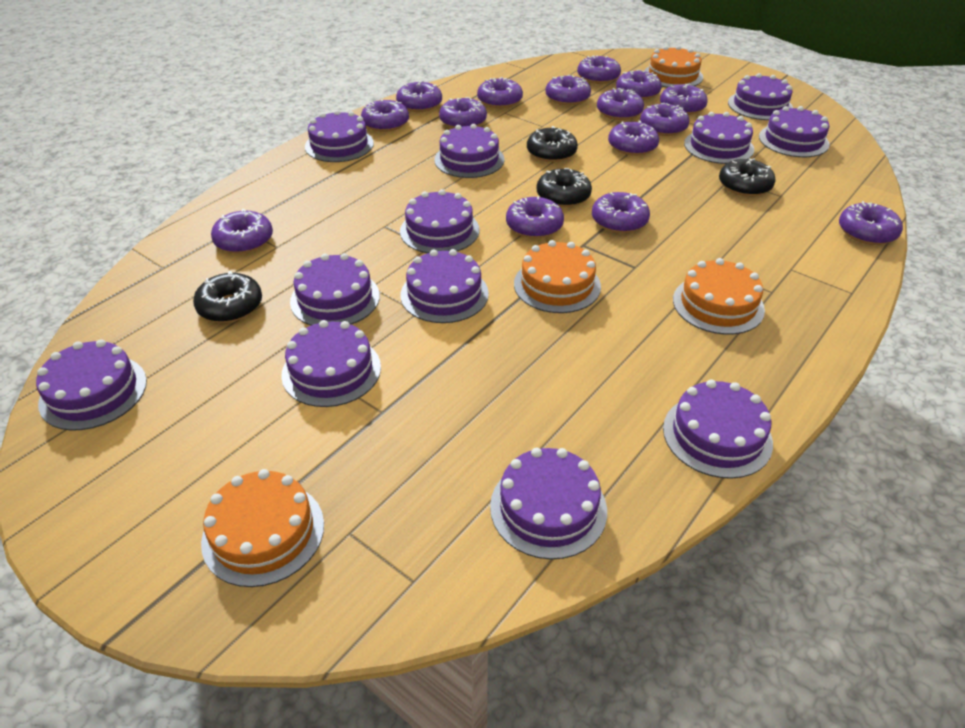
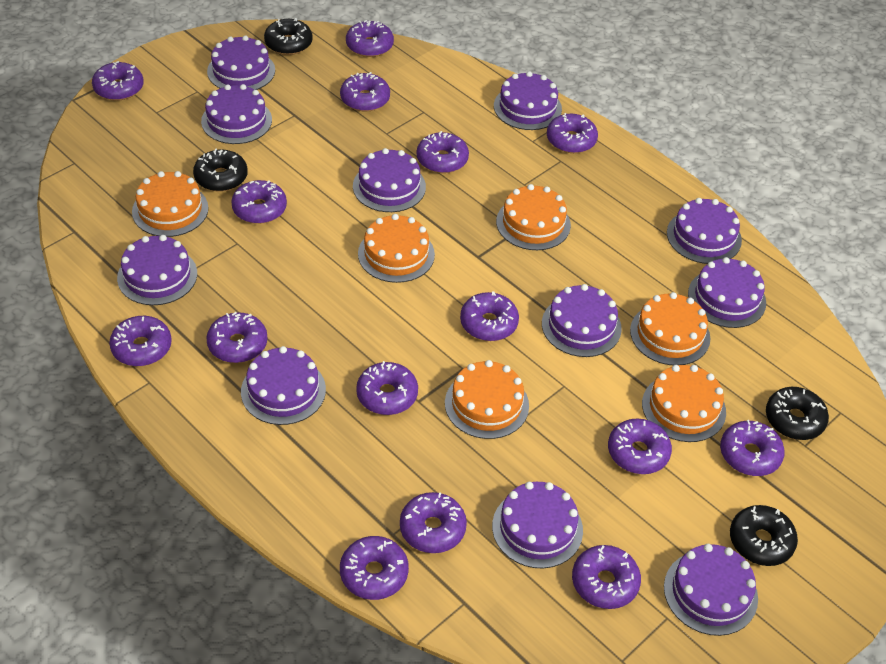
orange cake: [201,469,324,587] [514,240,601,313] [644,46,703,88] [673,258,765,335] = 4 -> [132,171,208,237] [358,214,435,283] [445,360,529,439] [496,184,571,250] [630,292,710,365] [642,365,726,442] = 6
purple cake: [36,339,147,431] [281,320,381,407] [290,253,380,325] [305,110,374,162] [400,189,480,253] [400,249,489,323] [434,124,504,178] [490,448,607,559] [663,380,773,479] [684,112,754,164] [728,73,793,120] [759,106,830,157] = 12 -> [117,235,197,305] [201,84,272,144] [207,35,275,90] [241,346,326,425] [353,148,426,212] [492,482,583,568] [494,71,562,130] [542,284,622,357] [664,544,758,636] [667,198,742,264] [688,257,766,328] = 11

